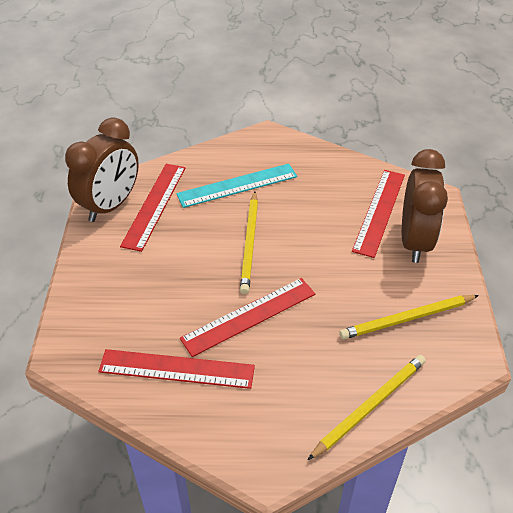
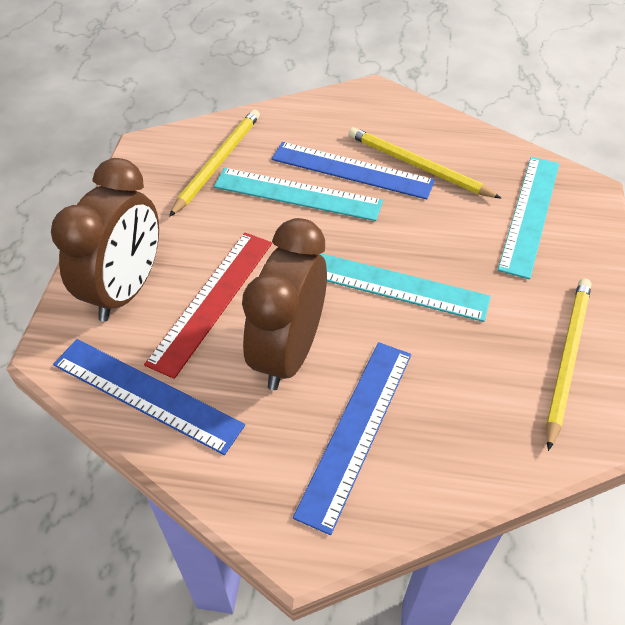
blue ruler: none = 0 -> [53,339,245,455] [271,142,435,200] [293,342,411,535] = 3
red ruler: [98,349,255,389] [120,164,186,252] [180,278,315,357] [352,170,405,258] = 4 -> [144,233,272,379] = 1
turquoise ruler: [176,164,297,208] = 1 -> [214,168,383,221] [320,253,491,322] [498,157,559,279] = 3

